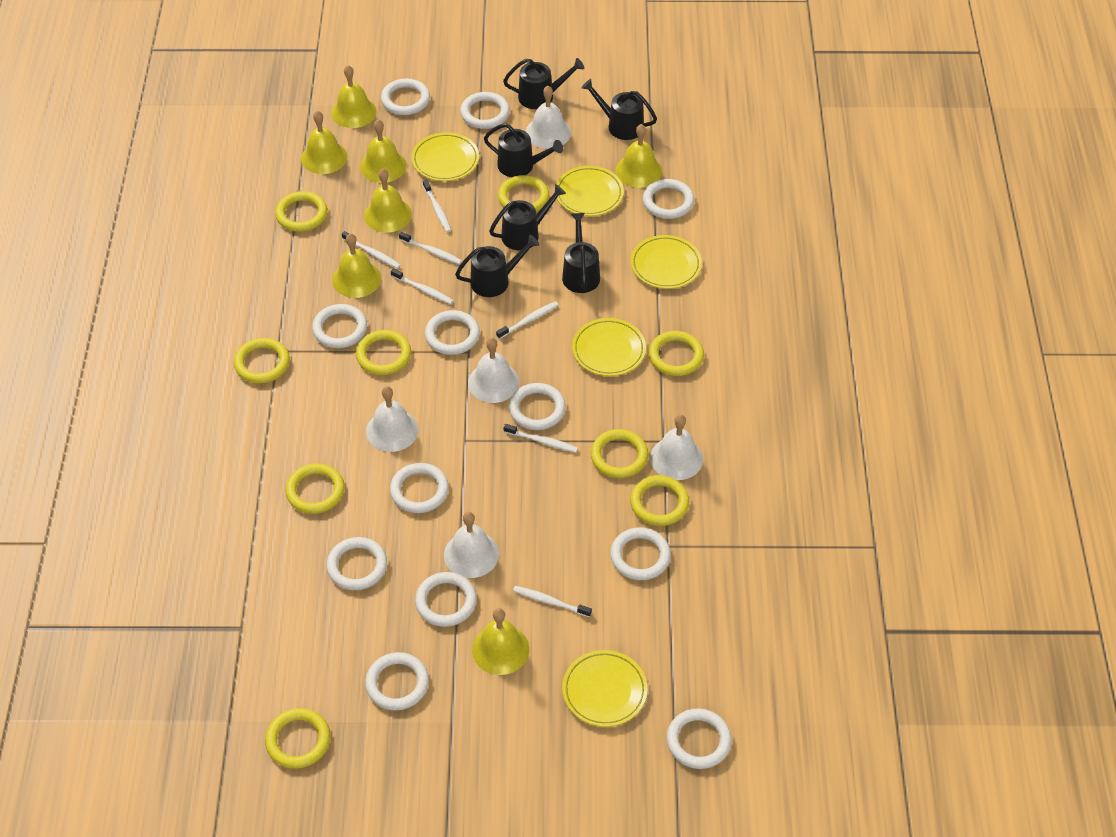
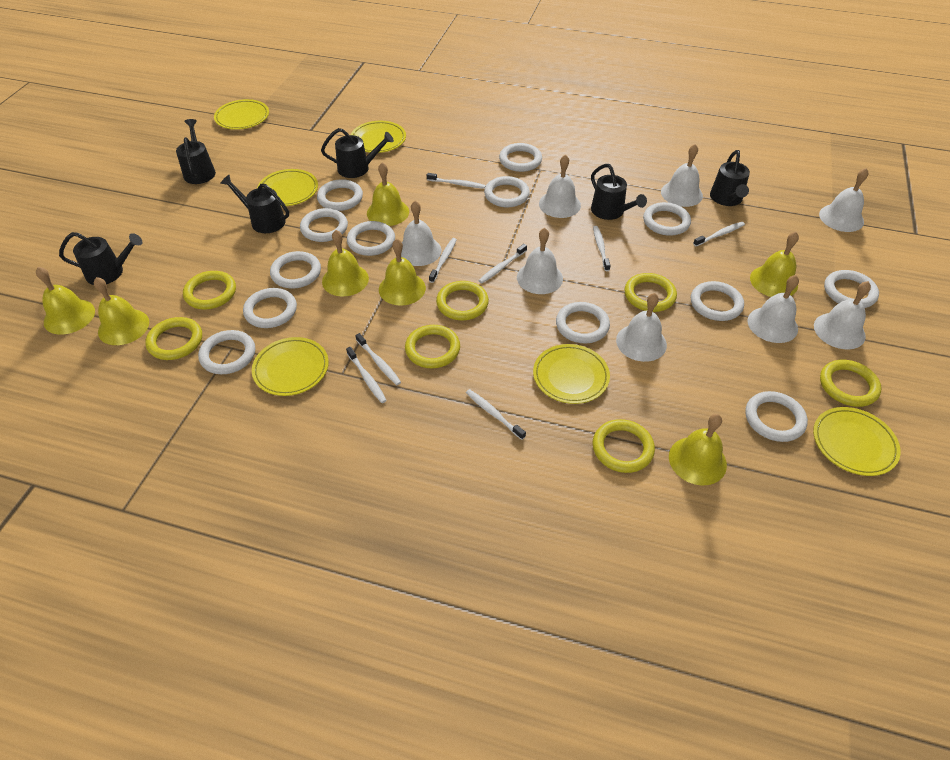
white bell: [366,386,419,452] [444,512,499,578] [468,338,519,403] [525,86,571,149] [650,414,703,480] = 5 -> [401,201,441,266] [517,228,563,294] [539,154,581,218] [616,293,667,362] [661,144,703,207] [747,275,799,343] [814,281,871,349] [819,168,869,232] = 8
white ring: [312,304,367,348] [326,537,387,590] [365,652,429,710] [381,79,430,115] [390,463,449,513] [415,572,477,627] [425,310,480,355] [460,92,510,129] [509,383,566,430] [610,527,671,580] [643,179,694,219] [666,708,732,769] = 12 -> [198,330,255,374] [243,288,297,328] [270,251,321,289] [300,208,348,242] [317,179,363,211] [347,221,395,256] [484,176,530,207] [499,143,542,172] [556,302,610,343] [643,202,691,236] [691,281,744,321] [745,391,808,442] [824,270,879,308] = 13
white toothbrush: [342,231,401,269] [391,268,454,304] [399,232,462,265] [423,180,451,232] [496,301,558,339] [503,424,578,453] [513,586,592,617] = 7 -> [346,347,387,403] [355,333,401,385] [427,173,486,189] [429,238,457,283] [466,389,526,440] [478,244,527,283] [593,226,611,271] [693,222,745,246] = 8
yellow plate: [411,132,479,181] [556,166,624,216] [562,650,647,727] [572,318,646,376] [631,235,702,289] = 5 -> [214,99,269,130] [252,337,329,396] [257,169,318,206] [351,121,406,153] [533,344,610,404] [813,407,901,476] = 6
yellow ring: [234,338,290,384] [265,708,330,769] [275,191,327,232] [285,463,345,514] [356,330,411,375] [498,175,549,212] [590,429,649,478] [630,475,689,526] [649,331,704,376] = 9 -> [145,317,202,360] [183,271,236,309] [405,325,460,368] [436,281,489,320] [593,419,655,473] [624,273,677,312] [820,360,881,407] = 7

